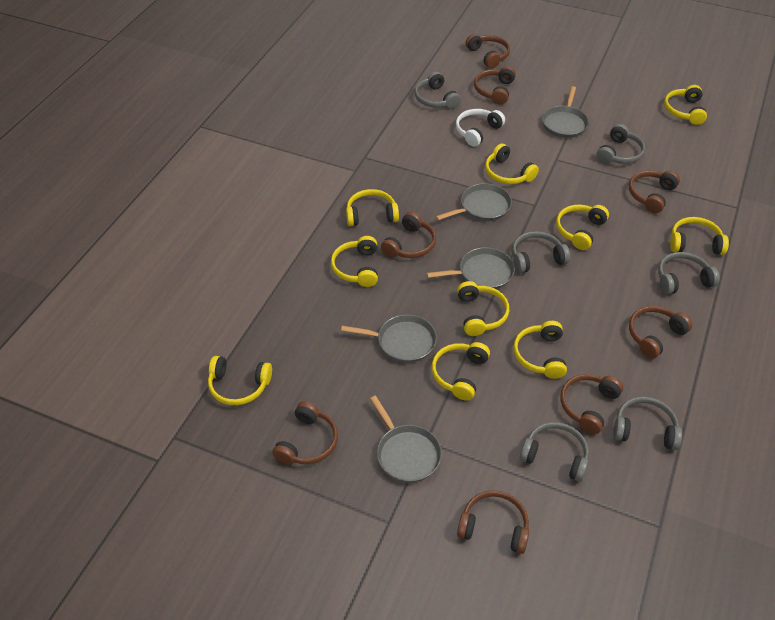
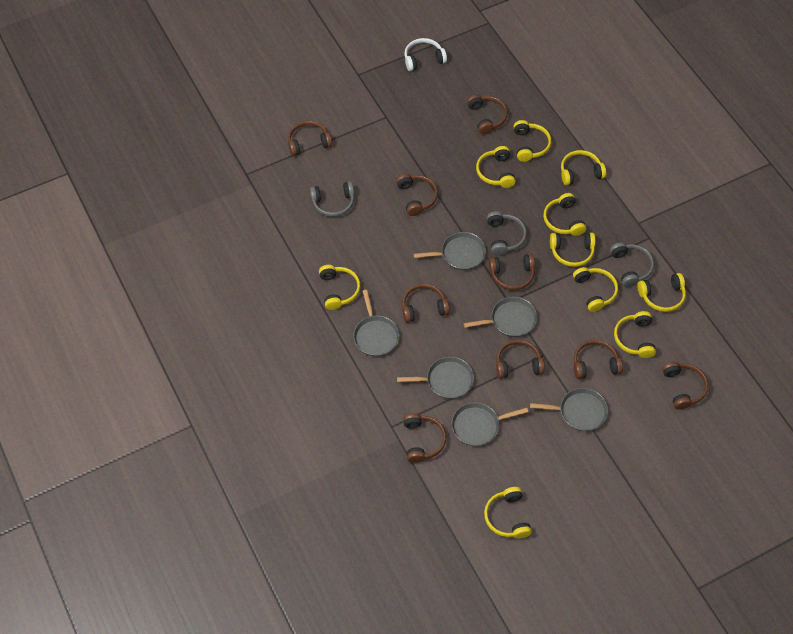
brown headphones: [272,401,338,465] [381,212,436,258] [457,490,529,554] [466,34,510,68] [474,66,516,105] [560,374,623,434] [629,170,680,213] [629,306,692,359] = 8 -> [288,121,332,156] [396,174,438,216] [402,284,449,323] [403,413,446,463] [467,94,508,135] [489,254,535,290] [496,340,545,379] [574,340,623,379] [662,362,708,410] = 9
grey headphones: [415,72,461,109] [512,231,570,273] [520,422,589,482] [596,124,645,164] [613,397,682,450] [658,252,720,295] = 6 -> [310,181,354,217] [487,211,527,255] [610,243,654,287] = 3
grey pan: [341,315,437,363] [370,396,442,483] [427,247,515,289] [436,183,512,221] [542,86,589,138] = 5 -> [353,290,400,357] [397,357,474,399] [414,232,486,270] [451,402,528,446] [463,297,537,337] [530,388,608,431] = 6

